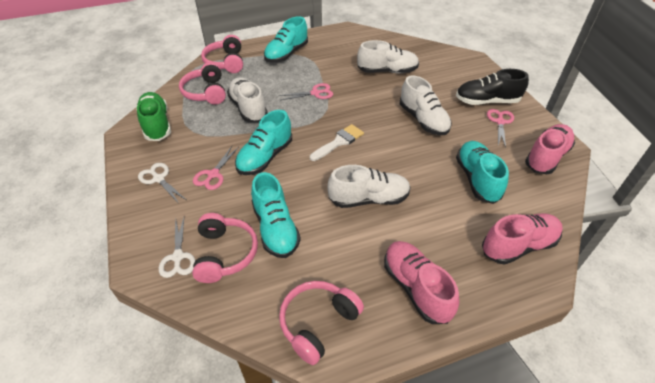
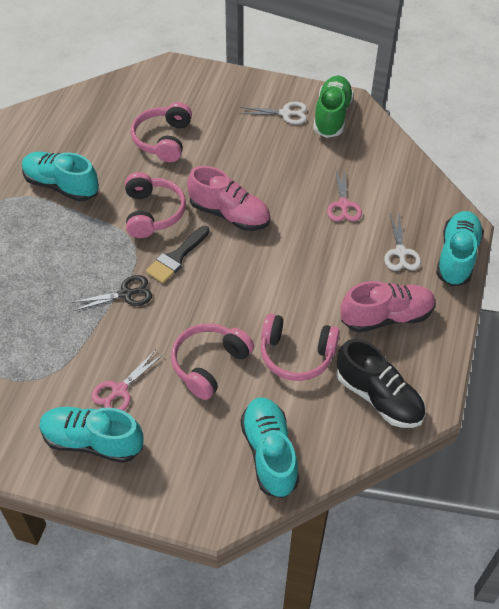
black brush: none = 0 -> [146,226,210,283] = 1
black scissors: none = 0 -> [71,275,152,311] = 1
pink scissors: [193,146,239,190] [279,83,333,100] [487,109,514,148] = 3 -> [91,350,164,411] [327,169,362,222] = 2
pink shoe: [384,241,459,324] [482,213,563,265] [525,124,575,174] = 3 -> [187,166,270,231] [341,281,436,332] = 2
white brush: [310,124,364,161] = 1 -> none = 0
white shoe: [227,77,268,122] [327,165,411,208] [357,40,419,73] [400,75,452,135] = 4 -> none = 0

